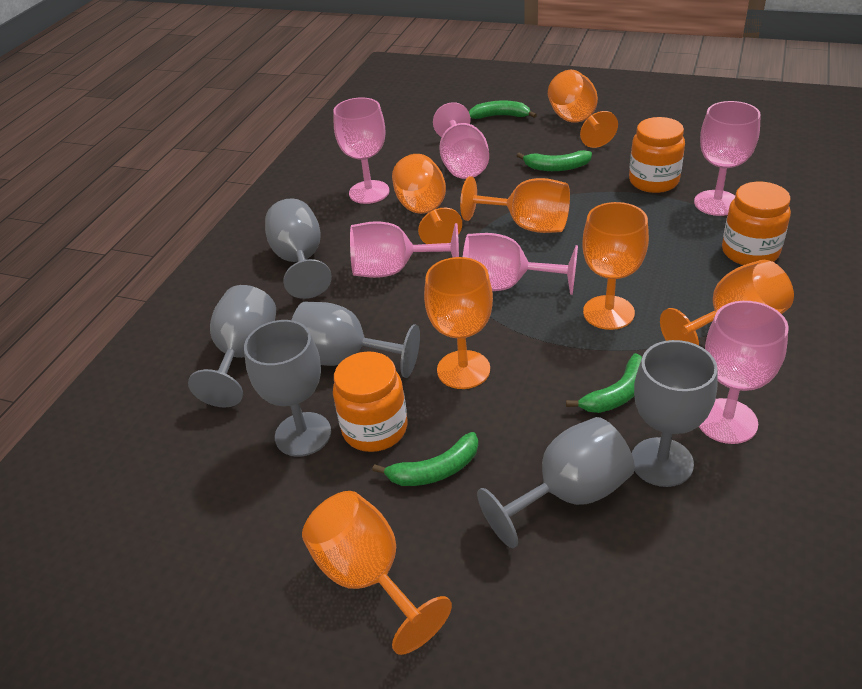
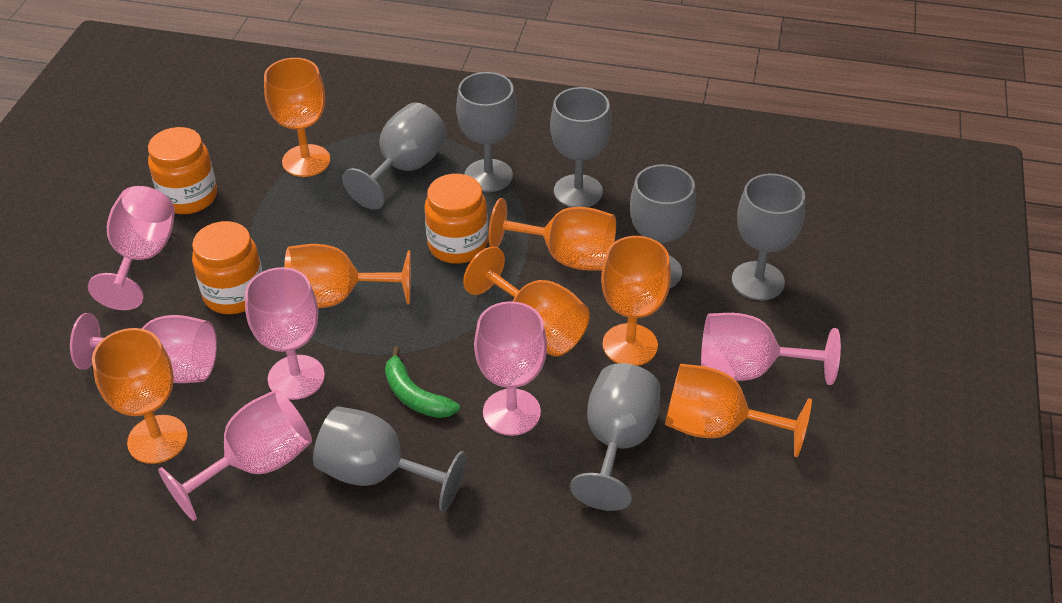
green banana: [372,432,478,486] [469,101,537,119] [517,150,592,171] [566,353,642,413] = 4 -> [385,346,460,418] = 1
grey goblet: [188,285,276,408] [244,320,331,457] [265,199,332,299] [292,302,420,378] [477,417,635,548] [632,340,718,487] = 6 -> [313,406,466,512] [342,102,447,210] [456,72,517,192] [550,87,611,207] [570,363,661,511] [630,164,696,289] [732,174,805,301] = 7

